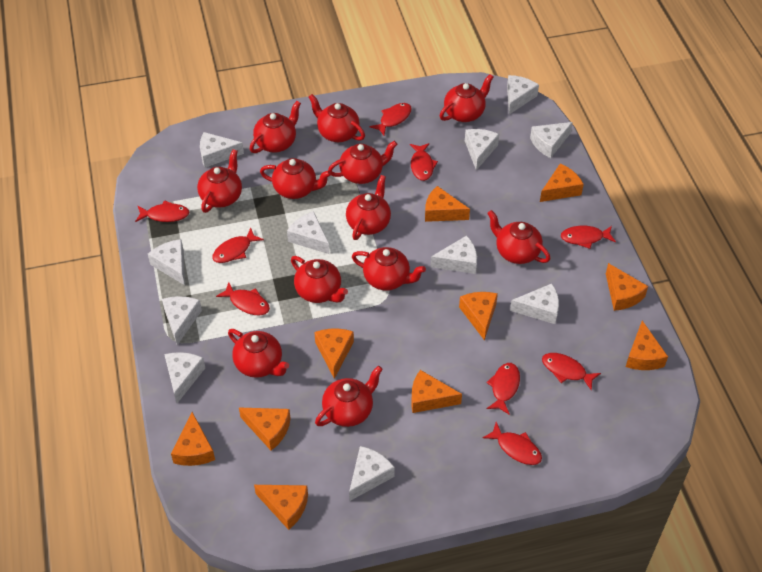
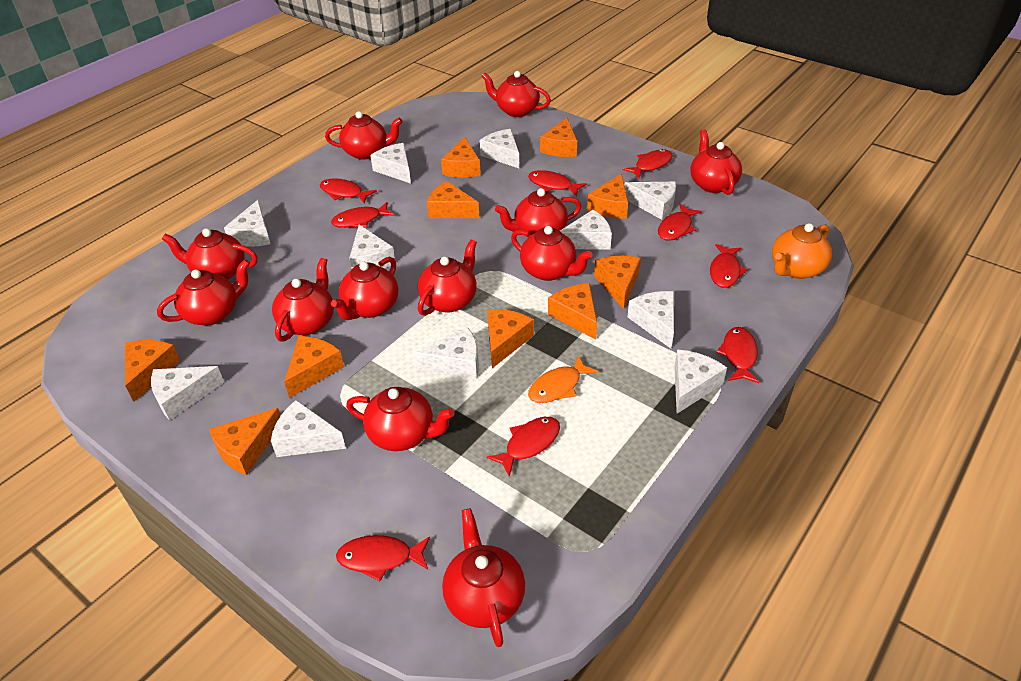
orange fish: none = 0 -> [528,356,599,403] = 1
orange teapot: none = 0 -> [772,223,832,279] = 1

